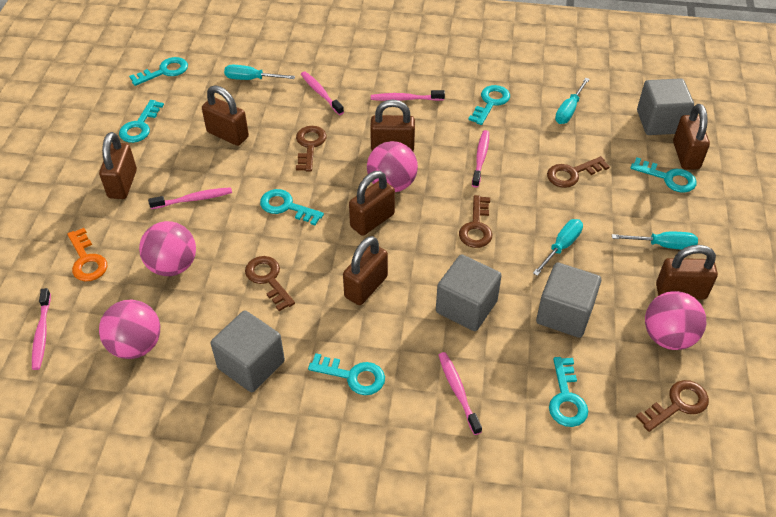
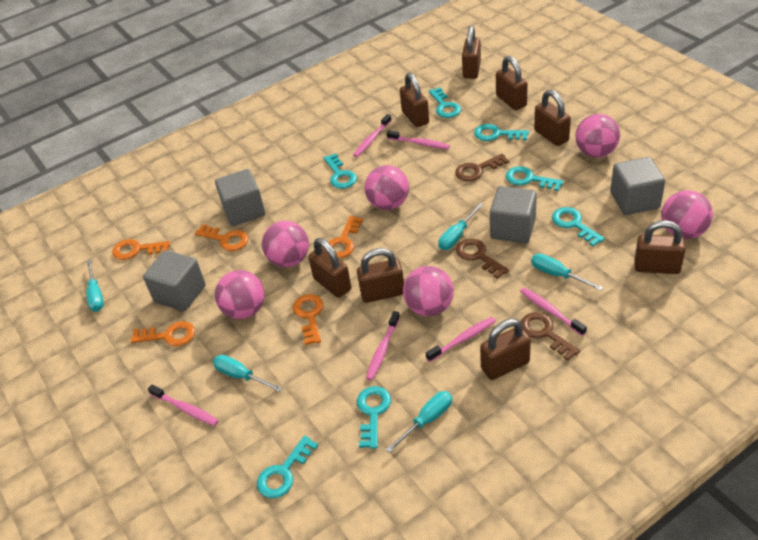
brown key: [245,256,295,311] [296,126,327,172] [459,195,492,248] [547,156,610,188] [636,380,709,432] = 5 -> [455,154,509,182] [456,238,509,279] [521,312,580,361] = 3
brown padlock: [99,132,137,199] [202,85,249,146] [343,236,388,305] [349,171,395,236] [370,99,415,151] [656,245,718,300] [673,104,710,170] = 7 -> [308,238,351,298] [357,248,404,303] [400,73,429,127] [462,26,481,79] [480,319,531,380] [496,56,528,110] [534,90,571,146] [634,220,686,274] = 8
orange key: [67,228,107,281] = 1 -> [112,239,170,260] [131,321,195,346] [195,224,248,251] [293,294,324,345] [328,216,363,259] = 5
pink ball: [99,300,160,359] [139,221,196,276] [367,141,418,192] [645,291,706,350] = 4 -> [215,270,265,319] [262,221,309,267] [364,165,409,210] [403,266,454,316] [575,114,620,158] [661,190,713,239] = 6
turquoise screwdriver: [224,65,295,80] [533,219,583,276] [555,78,590,124] [612,232,698,250] = 4 -> [86,259,104,312] [213,355,282,392] [386,391,452,453] [438,203,483,250] [531,254,604,291] = 5

